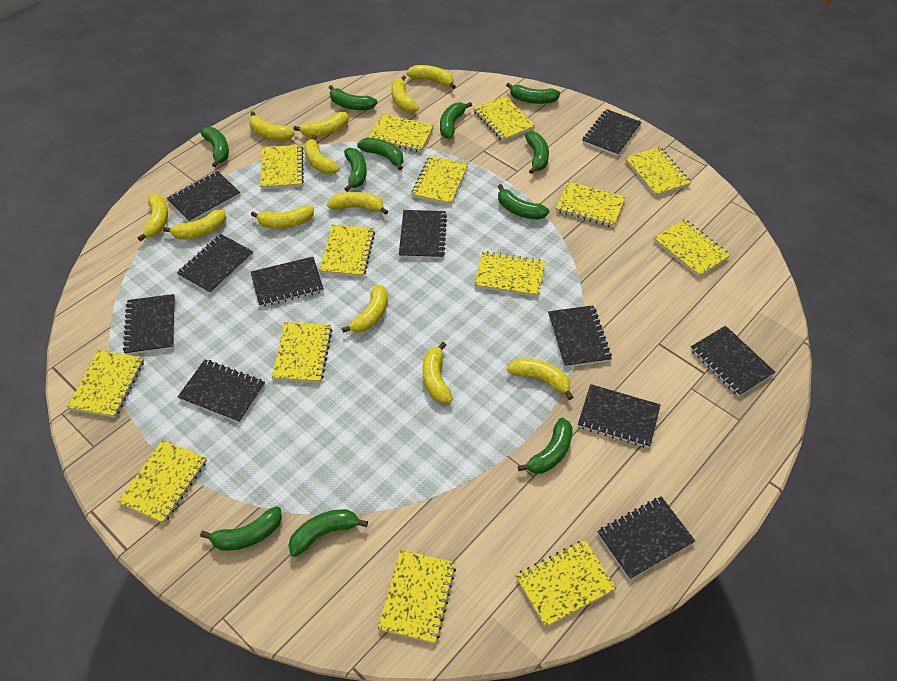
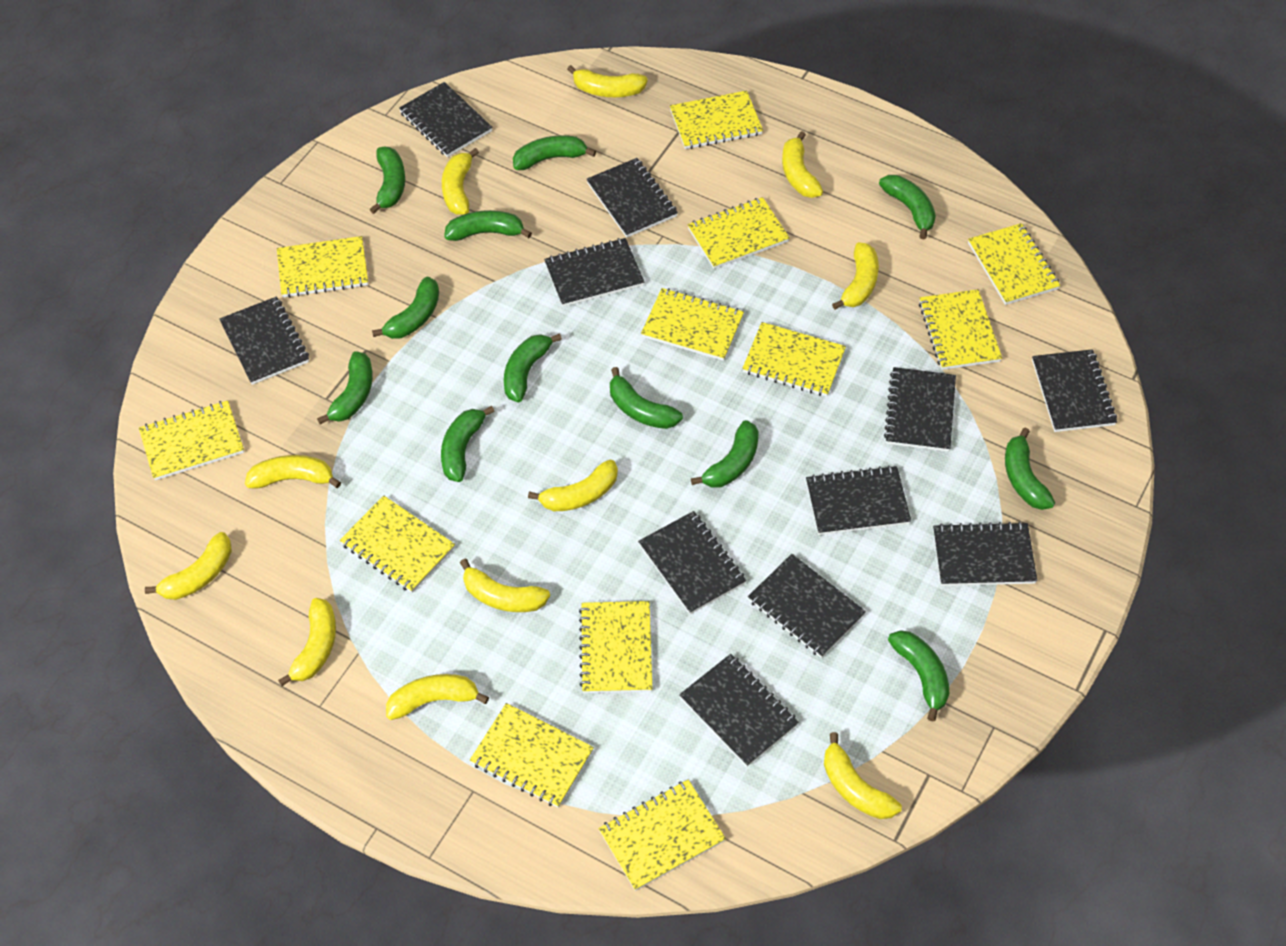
green banana: [200,127,229,167] [200,506,282,551] [288,509,368,557] [329,85,378,110] [344,148,367,192] [357,138,403,170] [440,102,472,139] [498,184,549,220] [506,83,560,104] [518,418,573,474] [525,131,549,174] = 11 -> [317,351,373,425] [369,147,405,214] [372,277,439,339] [441,406,495,482] [444,210,532,241] [504,333,562,402] [513,135,596,170] [610,367,683,429] [691,420,759,487] [879,175,936,239] [888,630,949,722] [1005,428,1055,510] = 12
yellow banana: [138,194,168,241] [163,209,227,240] [249,111,295,141] [251,205,314,229] [293,112,349,137] [304,135,340,174] [327,192,388,215] [342,284,388,333] [391,75,419,113] [406,65,456,89] [423,342,453,404] [507,358,573,400] = 12 -> [145,532,232,600] [245,455,341,489] [278,598,336,686] [386,674,489,720] [442,148,479,215] [460,559,550,612] [528,460,618,511] [567,65,648,97] [782,131,823,198] [824,732,902,819] [832,242,879,310] = 11
yellow notebook: [67,350,144,418] [117,440,207,524] [260,144,304,189] [272,322,332,383] [319,225,375,277] [368,114,434,152] [378,550,456,644] [412,156,468,205] [473,96,535,141] [474,251,545,297] [516,540,617,628] [556,181,626,227] [625,147,691,197] [654,219,730,277] = 14 -> [139,400,244,480] [277,236,368,298] [340,496,455,593] [470,703,594,808] [579,601,652,693] [598,780,726,891] [641,288,744,361] [670,91,763,149] [688,197,790,269] [742,322,846,397] [919,289,1002,370] [968,223,1060,305] = 12

